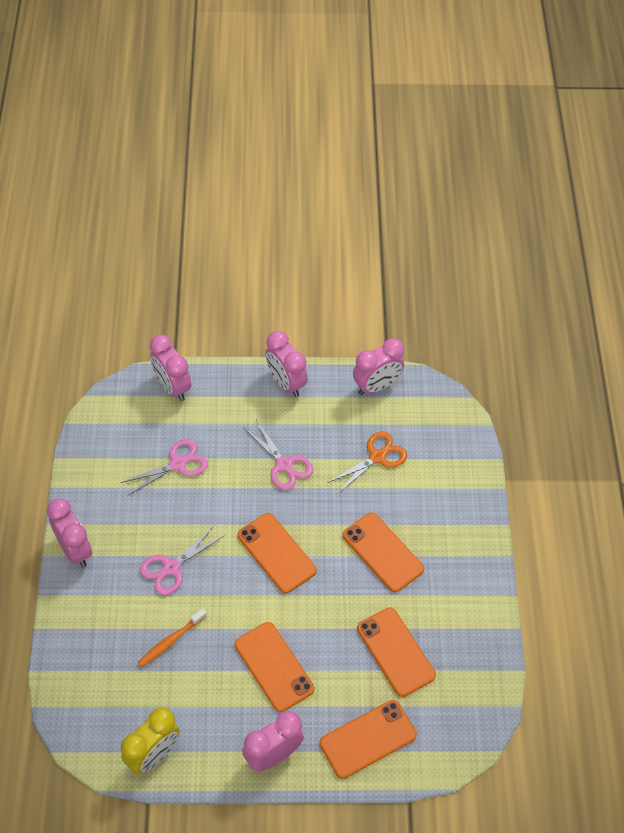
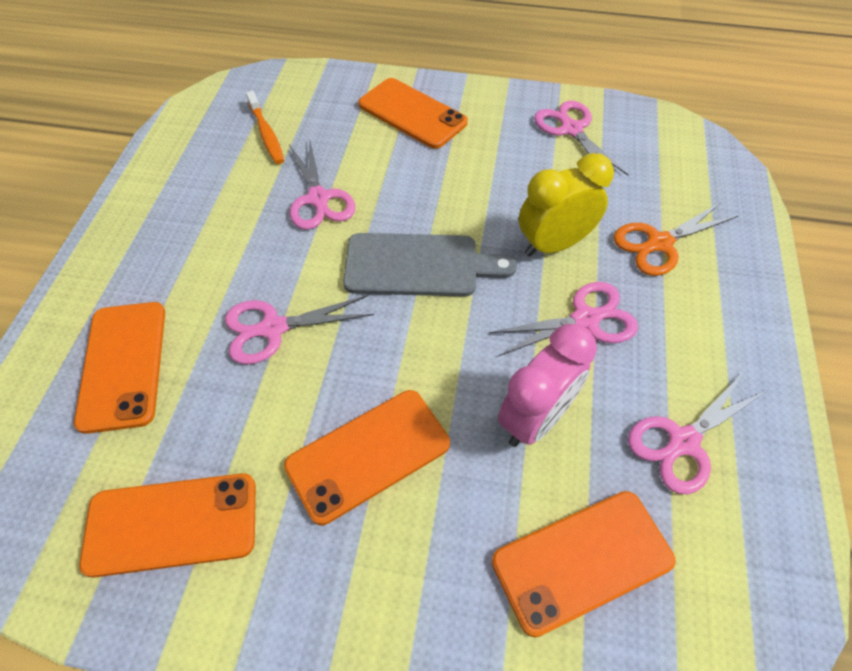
grey cutting board: none = 0 -> [343,233,517,297] = 1
pink clock: [47,498,92,567] [150,335,191,401] [242,711,304,772] [265,331,308,397] [353,338,404,395] = 5 -> [498,324,597,447] = 1
pink scissors: [121,439,208,495] [140,525,225,595] [244,420,313,490] = 3 -> [225,295,374,364] [289,141,356,230] [489,282,638,356] [534,101,629,175] [628,373,767,494] = 5

